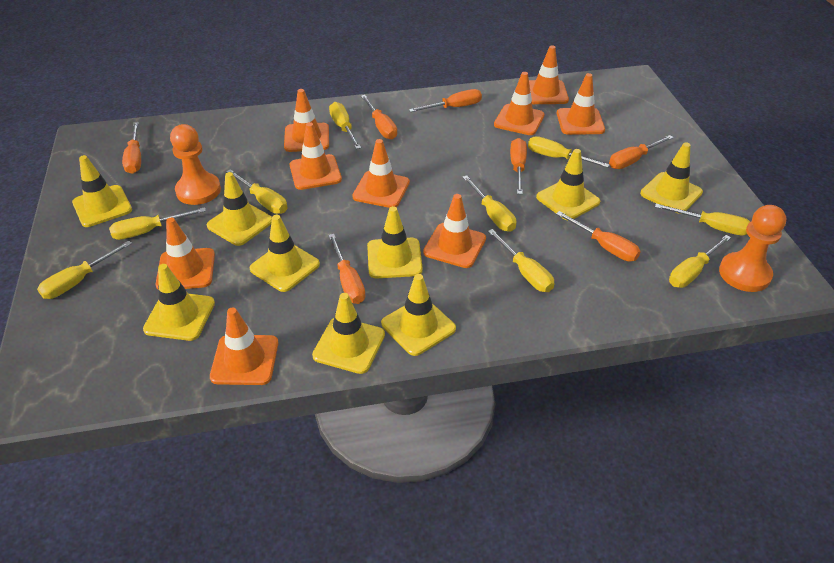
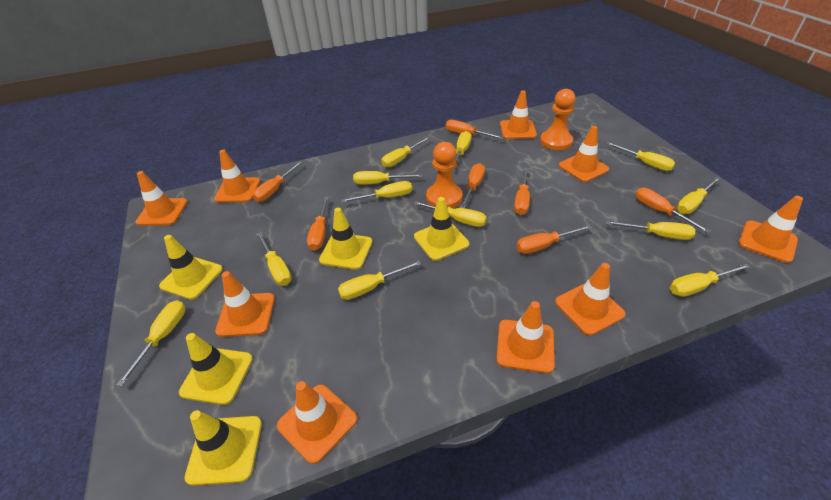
yellow screwdriver: [37,240,132,299] [109,207,206,240] [226,169,288,214] [329,102,361,149] [462,175,516,232] [488,229,554,292] [528,136,610,168] [655,204,750,236] [669,235,731,288] = 9 -> [116,300,185,386] [256,232,292,286] [338,260,421,300] [341,181,412,203] [353,171,423,185] [381,136,430,168] [414,201,487,227] [452,131,472,170] [606,142,675,171] [606,221,695,240] [670,263,750,297] [677,177,720,214] = 12
yellow traffic cone: [72,155,132,227] [143,264,215,341] [207,172,272,246] [249,215,320,292] [312,293,385,374] [367,206,423,278] [381,274,456,356] [536,149,600,220] [640,142,703,214] = 9 -> [159,235,223,300] [179,333,253,405] [184,410,262,486] [319,208,372,270] [414,197,469,261] = 5

